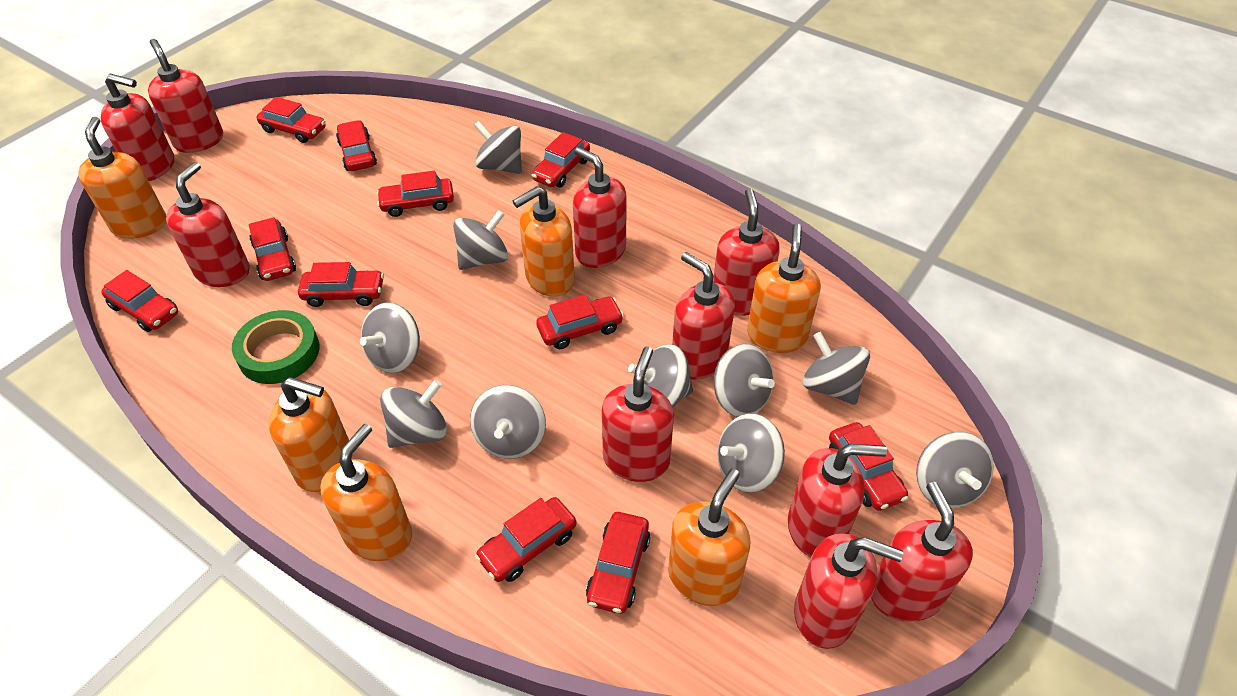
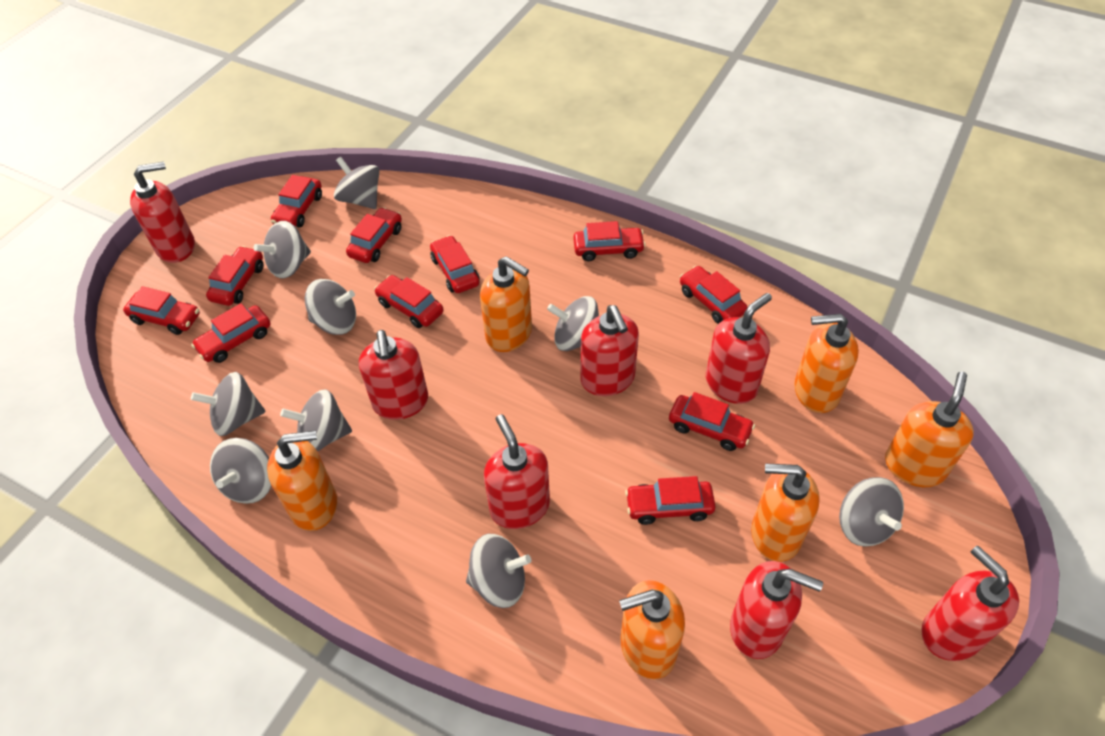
green tape: [232,310,319,384] = 1 -> none = 0
grey spinning top: [360,302,420,373] [380,380,447,448] [453,210,508,270] [470,385,546,459] [474,121,522,174] [628,344,693,408] [714,344,775,417] [717,413,785,493] [802,332,870,405] [916,432,994,508] = 10 -> [191,372,265,436] [210,438,271,504] [253,221,311,279] [280,389,352,451] [305,279,356,335] [334,157,379,209] [466,534,531,608] [547,296,599,351] [839,477,904,547] = 9
red soap dispenser: [100,74,174,181] [148,39,223,153] [166,162,250,287] [573,147,627,268] [602,346,674,482] [672,252,735,380] [713,188,780,316] [788,444,887,557] [794,533,903,649] [871,482,973,622] = 10 -> [130,162,195,263] [359,330,428,420] [484,414,550,529] [580,305,639,396] [706,293,772,404] [730,561,823,659] [921,545,1019,661] = 7

